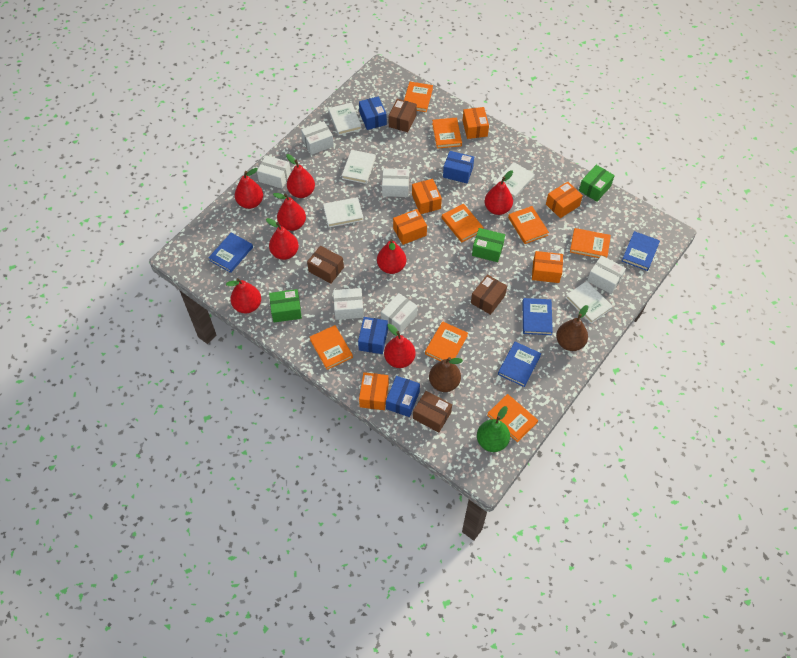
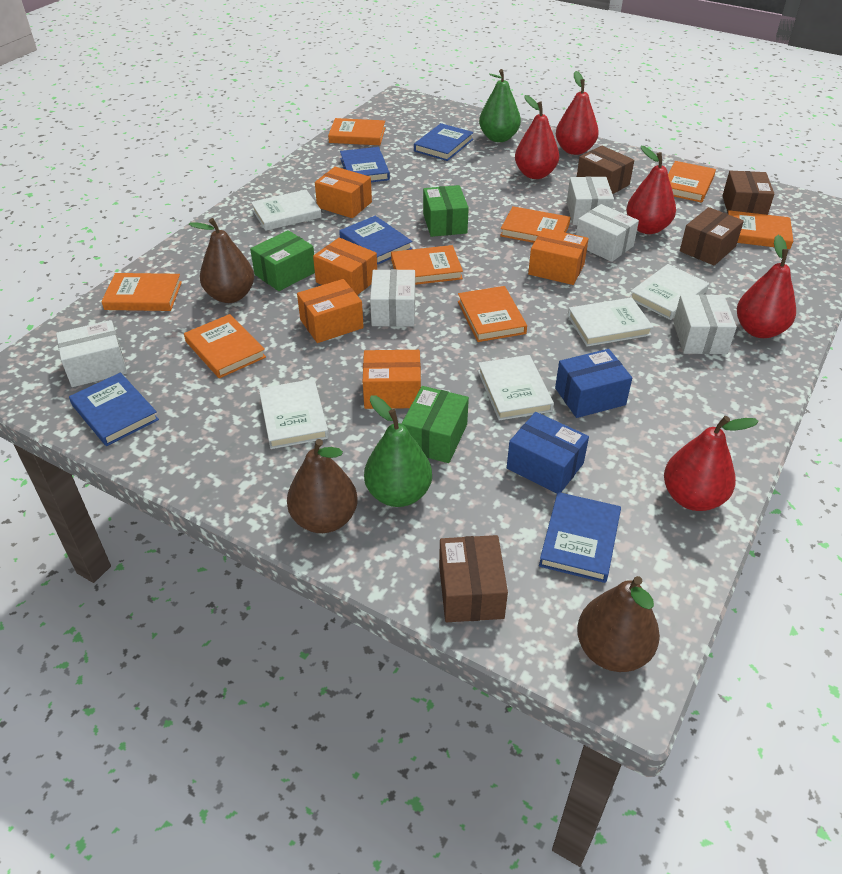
blue book: [208,233,253,273] [498,342,541,387] [522,298,553,335] [622,231,660,271] = 4 -> [69,372,159,446] [339,216,412,265] [340,147,390,182] [414,123,474,161] [539,492,621,583] = 5
blue box: [358,317,388,354] [359,96,387,130] [386,376,420,417] [443,151,474,183] = 4 -> [507,412,589,493] [555,349,632,418] = 2
brown pear: [429,357,463,392] [556,305,588,351] = 2 -> [189,218,254,303] [287,439,357,533] [577,576,660,672] = 3
green pear: [477,406,510,452] = 1 -> [364,396,432,507] [479,69,521,142] = 2
orange box: [359,372,389,410] [393,209,427,245] [412,179,442,214] [463,107,489,139] [532,251,563,283] [546,181,583,218] = 6 -> [297,279,364,343] [313,238,377,295] [315,167,372,218] [363,350,421,409] [528,228,589,285] = 5
red pear: [226,278,261,313] [235,168,263,209] [266,218,299,260] [273,193,306,231] [286,154,315,198] [377,239,406,274] [384,324,415,368] [485,170,513,215] = 8 -> [515,95,559,179] [556,71,599,155] [626,146,676,234] [664,416,759,511] [737,235,796,338] = 5
white box: [257,155,291,189] [301,121,334,155] [333,288,364,320] [381,293,418,334] [382,168,409,197] [587,255,626,294] = 6 -> [56,320,127,387] [370,269,415,327] [567,177,614,225] [576,204,639,262] [673,294,737,354] = 5

